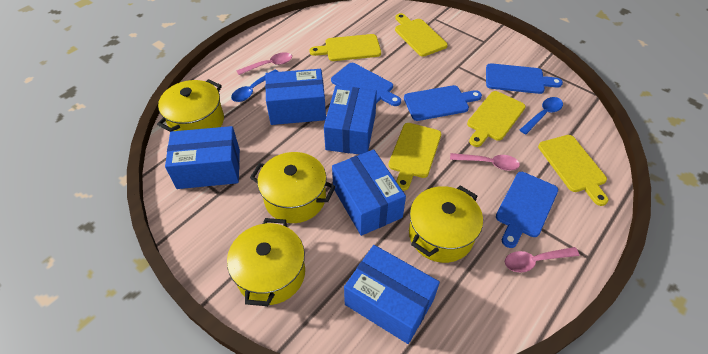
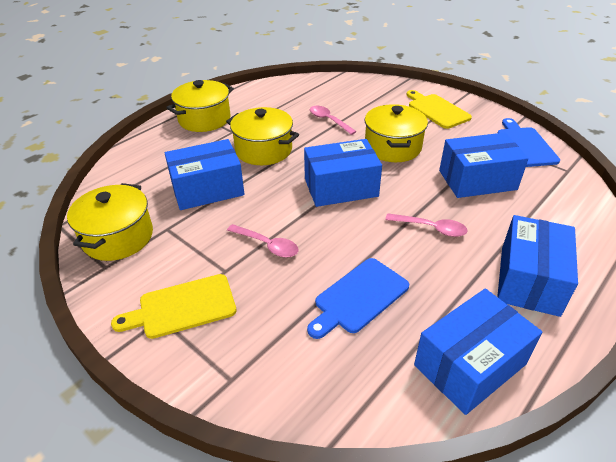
blue cutting board: [331,63,401,106] [404,85,482,121] [486,63,563,94] [496,172,558,248] = 4 -> [307,258,409,339] [498,118,560,167] = 2
blue spoon: [231,69,279,102] [520,97,563,134] = 2 -> none = 0
yellow cutting board: [309,34,381,61] [388,123,441,191] [395,13,448,57] [467,91,526,147] [538,135,608,206] = 5 -> [111,274,236,339] [407,90,472,129] = 2

